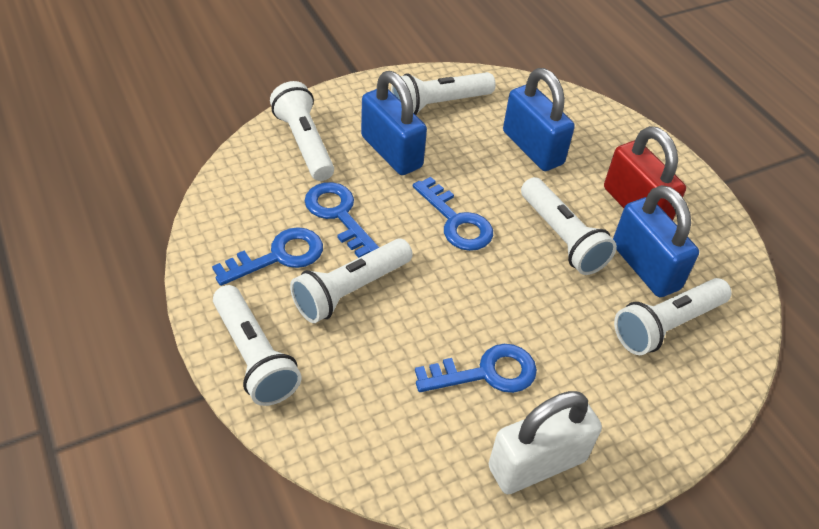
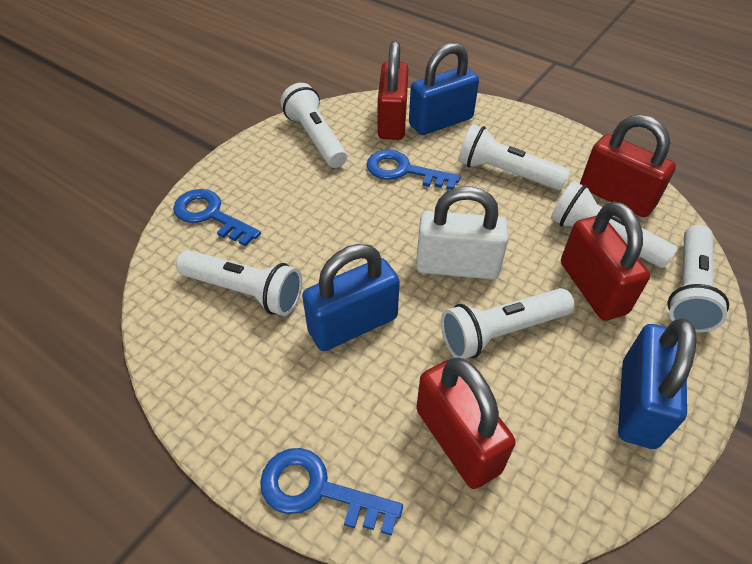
blue key: [212,227,323,286] [305,182,379,258] [413,177,493,251] [415,344,537,393] = 4 -> [173,189,261,246] [260,448,403,536] [366,150,461,190] = 3
red padlock: [604,126,686,220] = 1 -> [377,41,409,140] [416,358,515,489] [561,202,650,320] [580,114,676,217] = 4

